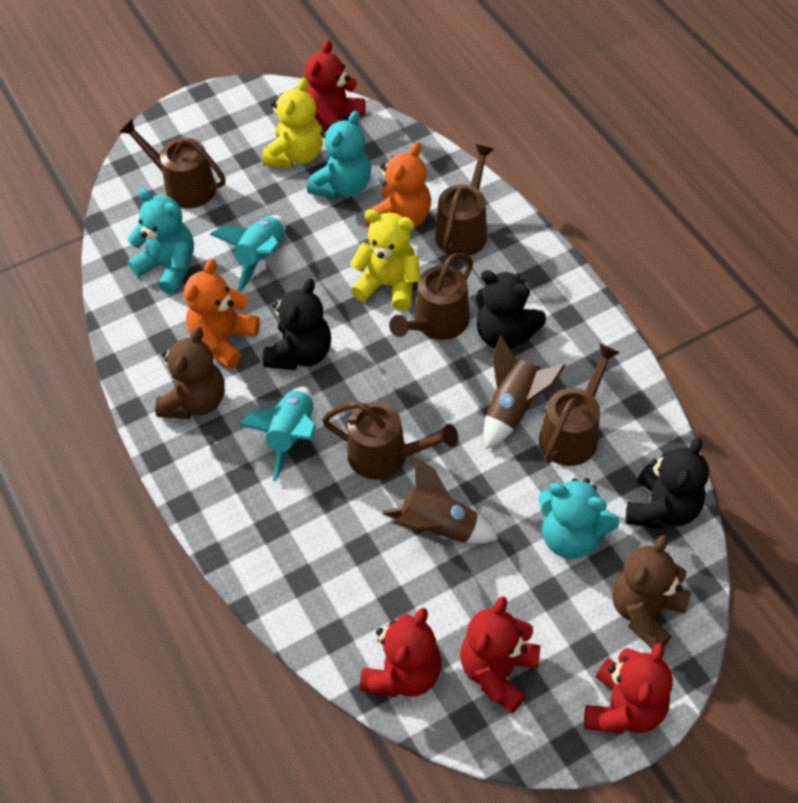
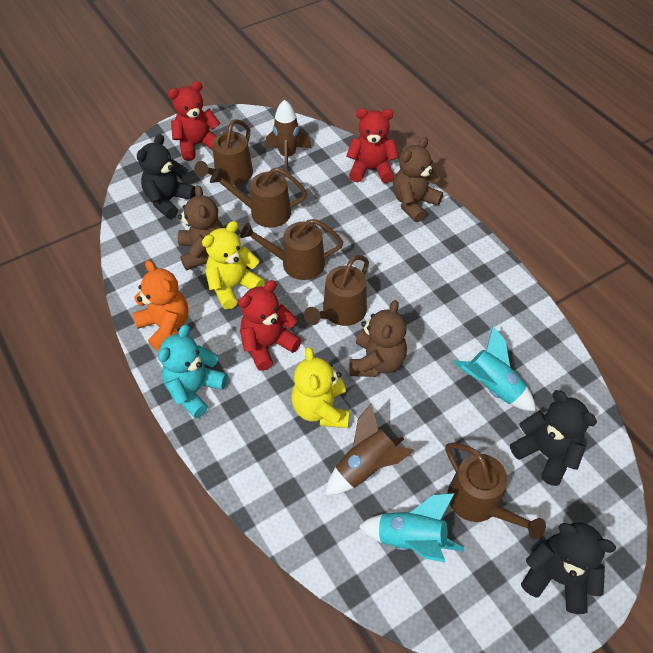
brown teddy bear: [155,327,225,419] [612,535,691,649] = 2 -> [178,185,224,270] [350,300,407,377] [393,137,443,222] = 3
orange teddy bear: [184,259,260,369] [366,142,431,227] = 2 -> [132,260,188,351] = 1
red teddy bear: [305,40,365,131] [359,608,441,697] [460,596,541,714] [584,643,673,734] = 4 -> [168,81,220,161] [238,280,301,371] [346,108,399,183] = 3
turquoise teddy bear: [127,188,194,294] [307,110,371,199] [539,478,620,559] = 3 -> [158,324,227,418] = 1

